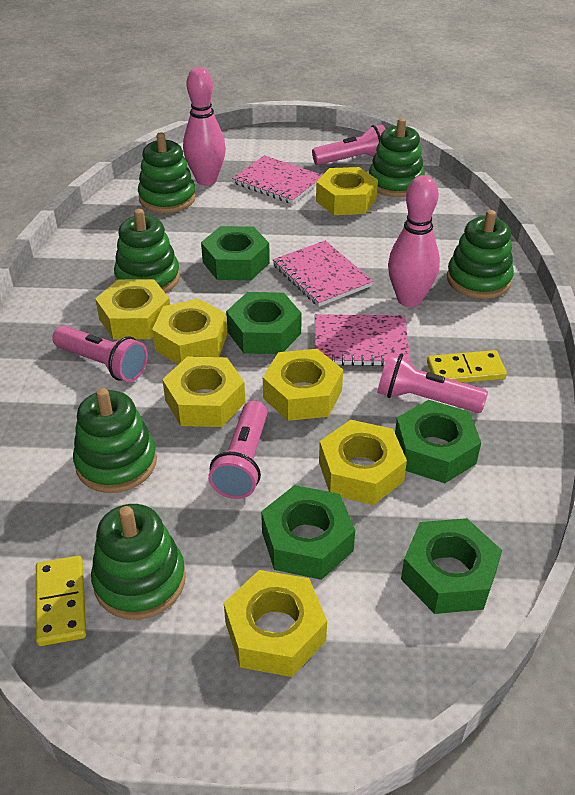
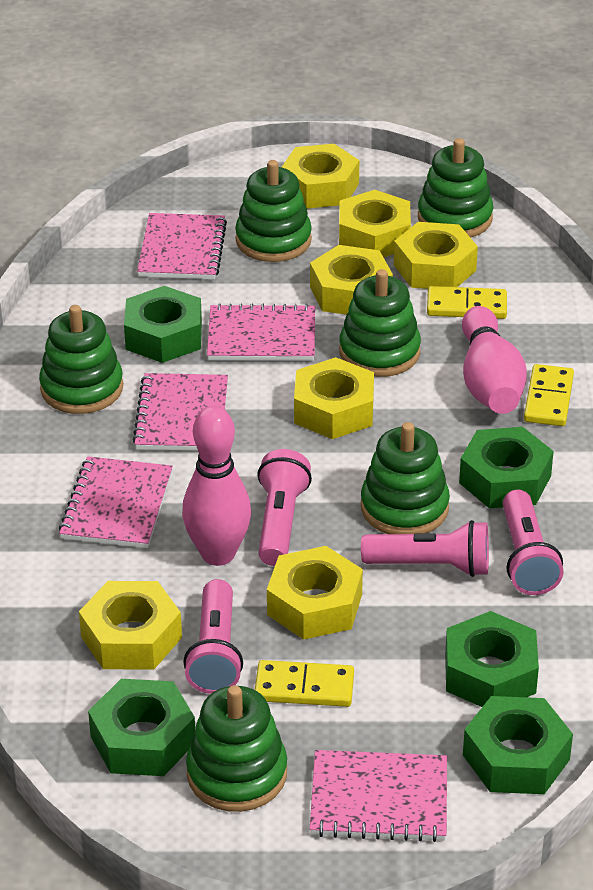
pink notebook: [232,155,322,204] [273,240,373,307] [315,314,411,366] = 3 -> [59,456,173,548] [132,373,228,451] [137,213,227,279] [207,303,315,361] [310,750,447,842] = 5
yellow domino: [36,556,86,646] [427,350,507,383] = 2 -> [255,660,354,707] [427,286,507,319] [524,364,574,426] = 3

